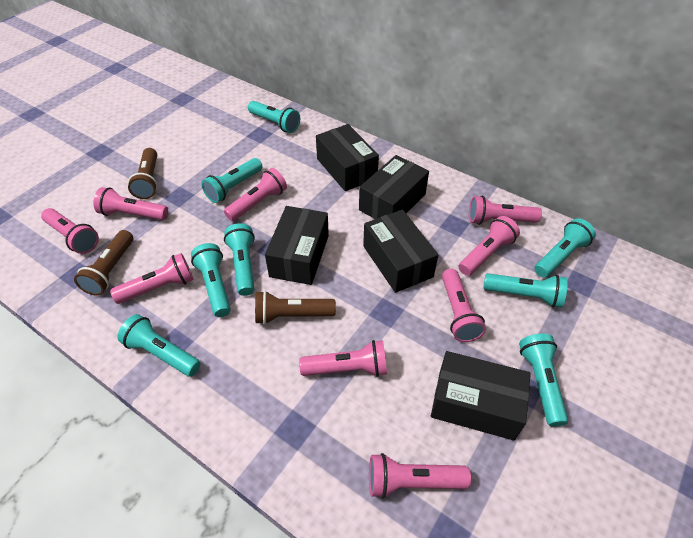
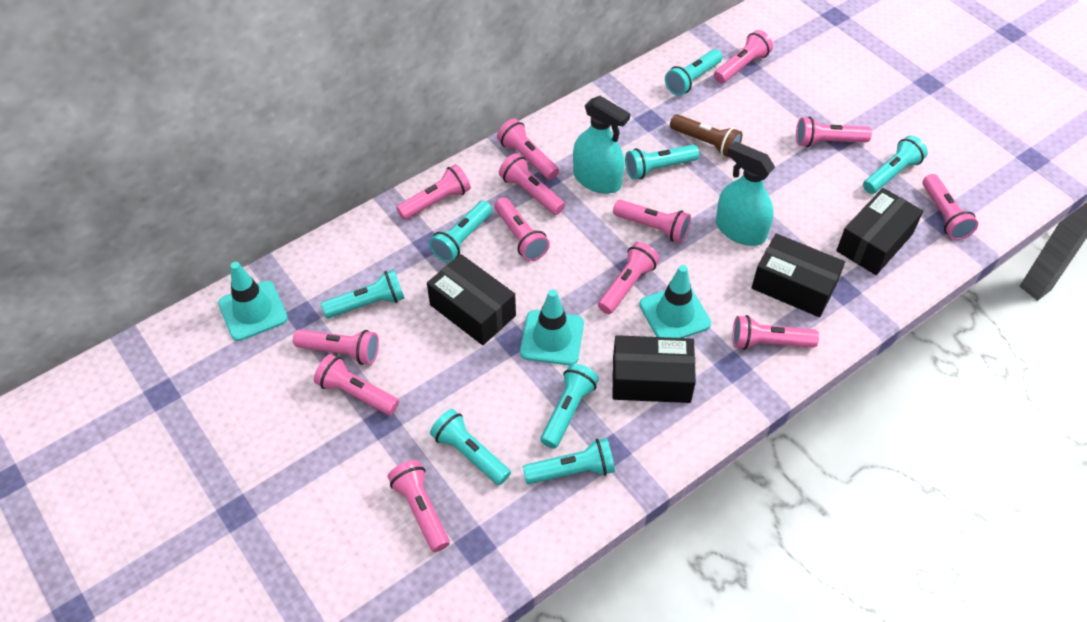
black box: [265,206,329,285] [316,124,379,191] [359,155,429,219] [363,210,438,293] [431,351,531,441] = 5 -> [427,254,516,345] [612,335,696,403] [752,233,845,317] [836,188,923,275] = 4
brown flashlight: [74,230,133,296] [128,148,158,199] [255,291,336,325] = 3 -> [670,114,742,158] = 1
pink flashlight: [41,208,99,254] [94,187,168,220] [110,253,194,304] [224,168,287,221] [299,340,387,377] [369,453,471,498] [442,269,486,342] [459,216,520,276] [469,195,542,225] = 9 -> [293,329,379,365] [314,354,399,415] [388,460,450,552] [396,164,471,220] [495,197,550,261] [497,119,559,180] [499,153,565,215] [598,242,660,314] [613,200,691,243] [714,30,773,84] [732,315,819,350] [796,117,872,147] [923,174,978,240] = 13
turquoise spray bottle: none = 0 -> [573,96,630,194] [716,141,775,246] = 2
turquoise traffic cone: none = 0 -> [218,262,288,341] [520,289,584,365] [639,265,711,338] = 3

